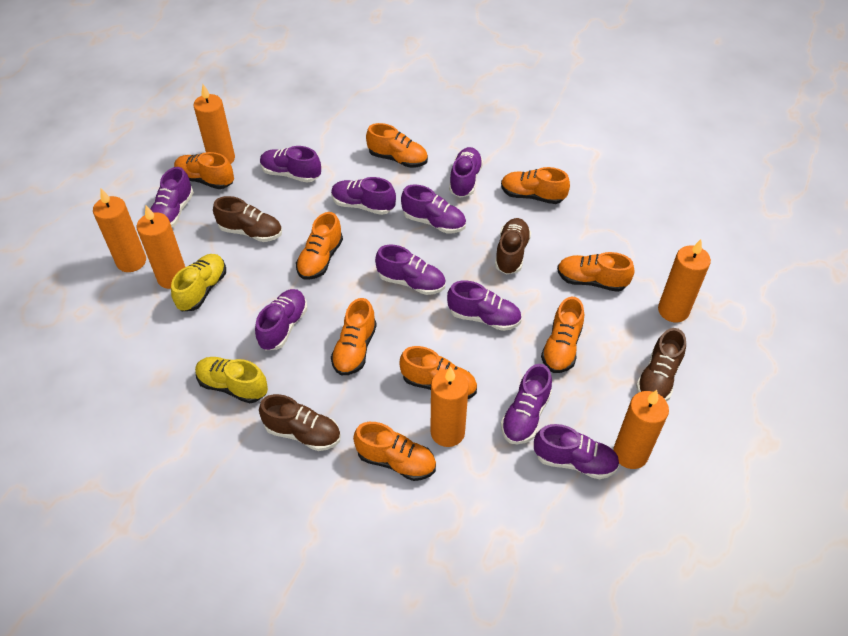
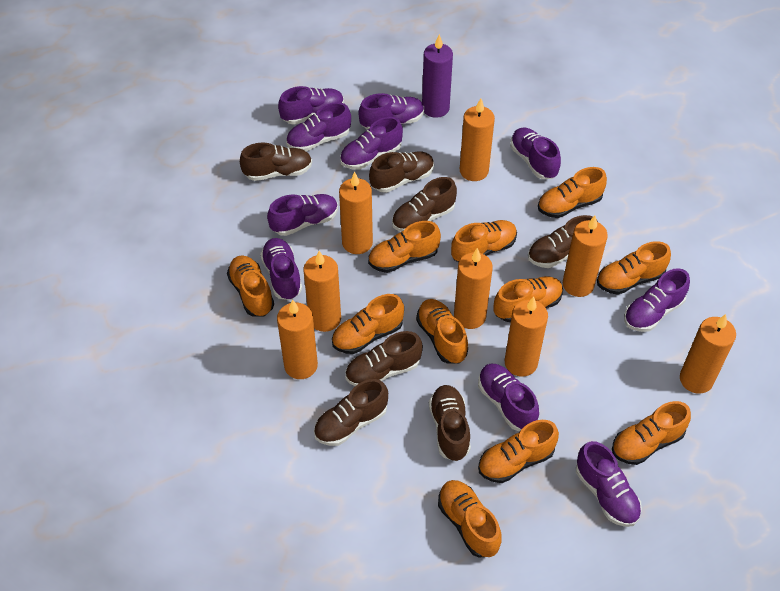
brown shoe: [213,196,282,242] [259,394,341,451] [495,218,531,275] [636,328,686,401] = 4 -> [240,142,312,181] [314,379,388,446] [345,331,423,386] [369,151,434,193] [392,177,457,232] [429,385,471,461] [528,215,598,268] = 7
orange candle: [93,189,146,272] [137,205,185,289] [193,84,235,164] [430,367,469,447] [613,390,669,469] [658,239,711,322] = 6 -> [277,299,318,379] [303,251,341,332] [339,172,373,254] [454,248,493,329] [460,98,495,181] [505,296,548,377] [563,216,608,297] [680,314,736,394] = 8
orange shoe: [174,152,234,189] [296,212,343,280] [331,298,377,375] [353,422,436,481] [366,123,428,168] [399,346,477,399] [501,167,570,204] [541,297,584,373] [557,252,634,292] = 9 -> [227,256,274,317] [332,294,404,354] [368,221,441,273] [416,299,468,364] [438,480,502,558] [451,220,517,262] [478,420,559,483] [494,276,563,322] [538,167,607,218] [597,241,671,295] [612,401,691,465] = 11
purple candle: none = 0 -> [422,34,453,118] = 1
yellow shoe: [171,254,226,311] [195,357,268,403] = 2 -> none = 0

